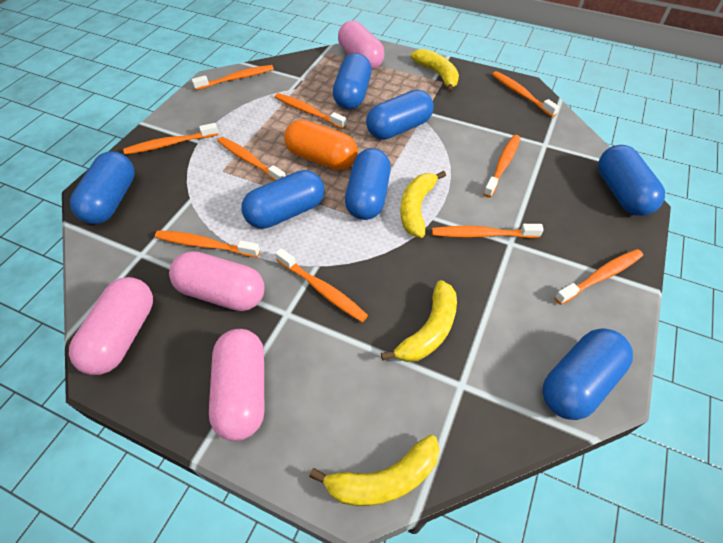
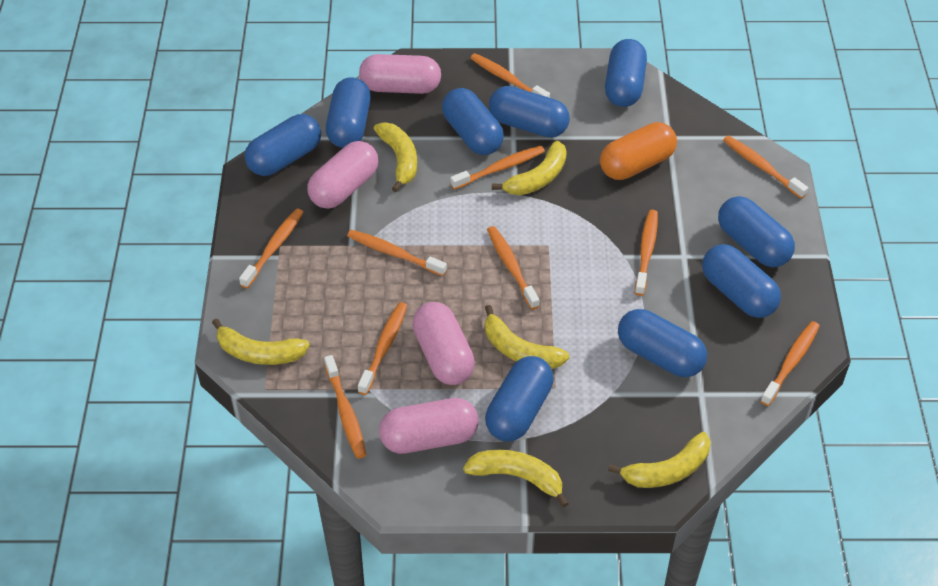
blue capsule: [70,151,135,224] [242,170,324,229] [333,53,372,110] [345,148,391,220] [366,90,434,140] [542,328,633,420] [598,145,665,216] = 7 -> [245,114,321,176] [326,77,371,148] [442,88,504,155] [485,356,554,441] [489,86,570,138] [605,39,647,107] [618,309,707,377] [702,244,781,318] [718,196,795,267] = 9
yellow banana: [309,435,440,506] [381,280,457,362] [401,171,446,238] [411,49,459,93] = 4 -> [212,318,310,365] [374,122,417,192] [463,450,569,508] [485,305,570,369] [492,141,567,195] [608,432,711,488] = 6

